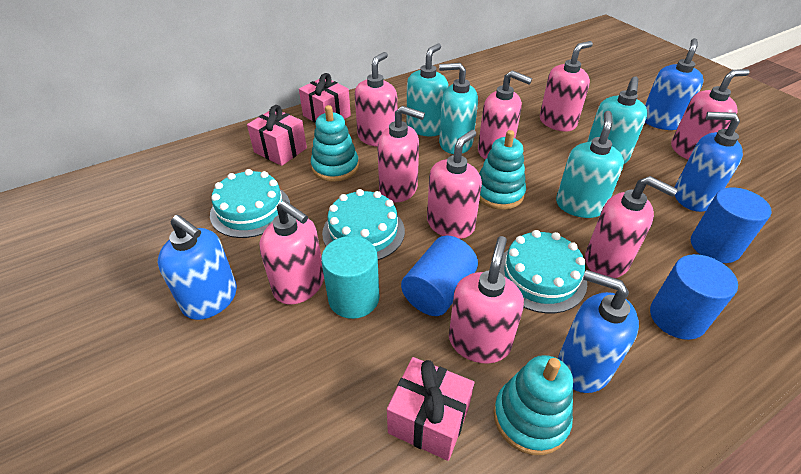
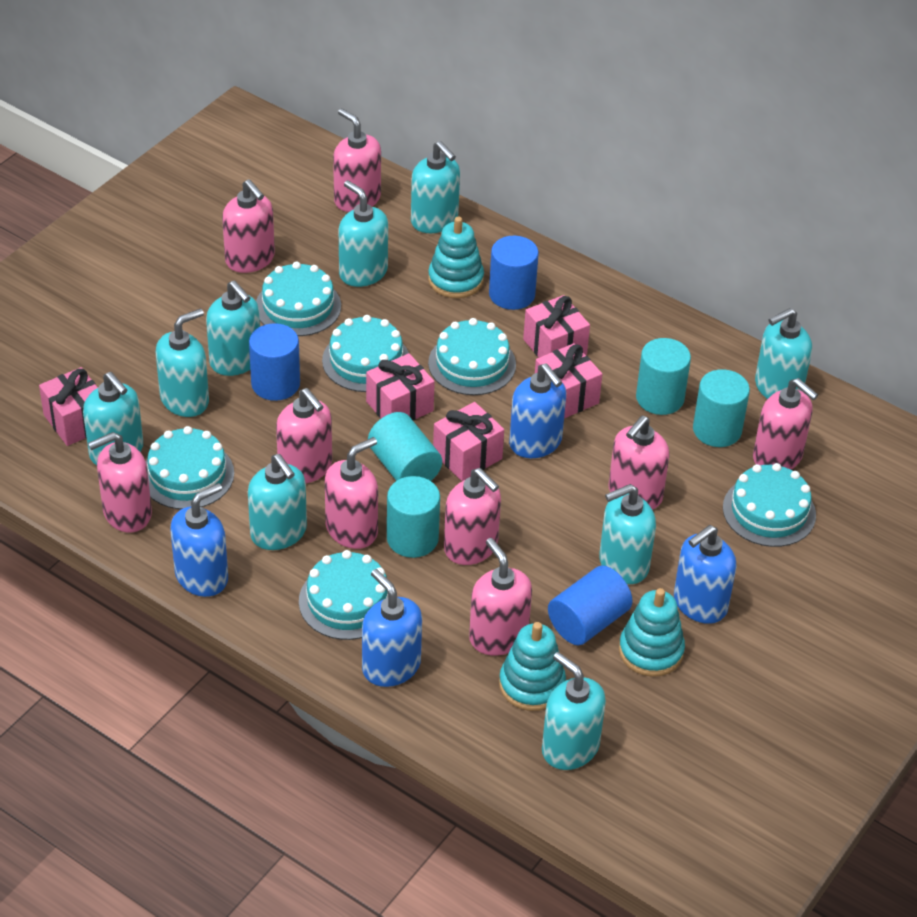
pink gift: [247,105,307,166] [299,73,351,123] [387,357,474,461] = 3 -> [39,367,98,446] [366,353,435,421] [433,402,504,481] [523,295,590,358] [535,343,602,418] = 5
turquoise cake: [210,169,290,238] [322,189,405,260] [499,230,587,313] = 3 -> [146,426,234,509] [256,262,341,336] [299,550,388,640] [322,315,409,392] [428,318,516,395] [723,463,816,547] = 6
turquoise cylinder: [321,236,380,319] = 1 -> [368,412,442,481] [387,476,440,558] [636,338,691,415] [693,369,750,447] = 4
turquoise soap dispenser: [406,43,449,136] [439,63,478,154] [556,111,624,218] [587,76,648,164] = 4 -> [83,372,143,465] [156,308,209,417] [206,281,260,376] [248,454,307,550] [339,180,388,287] [411,141,460,233] [542,652,606,770] [599,484,656,584] [755,308,812,399] = 9

